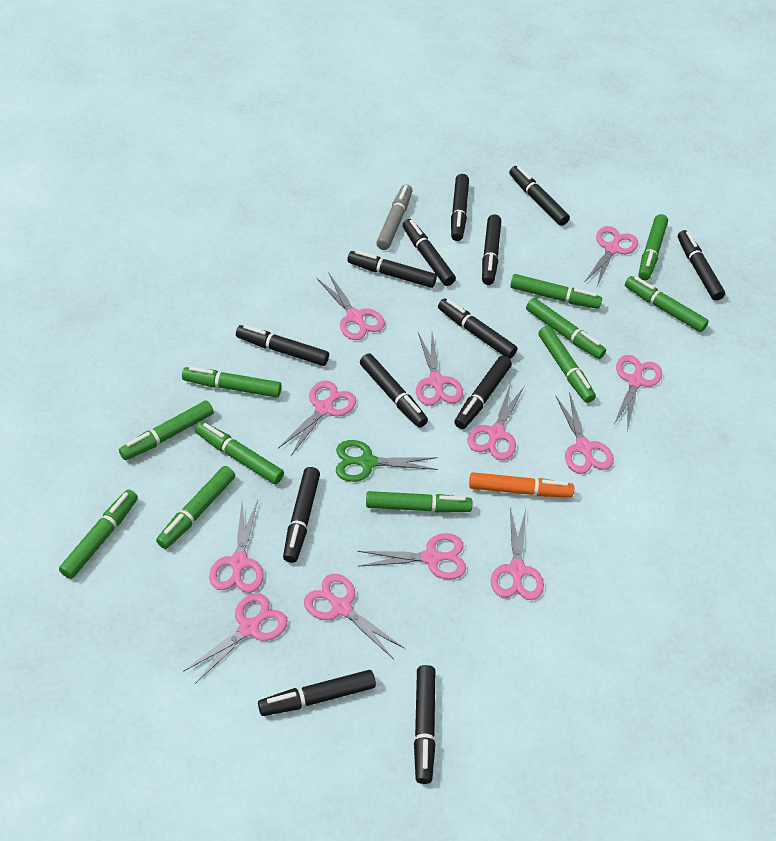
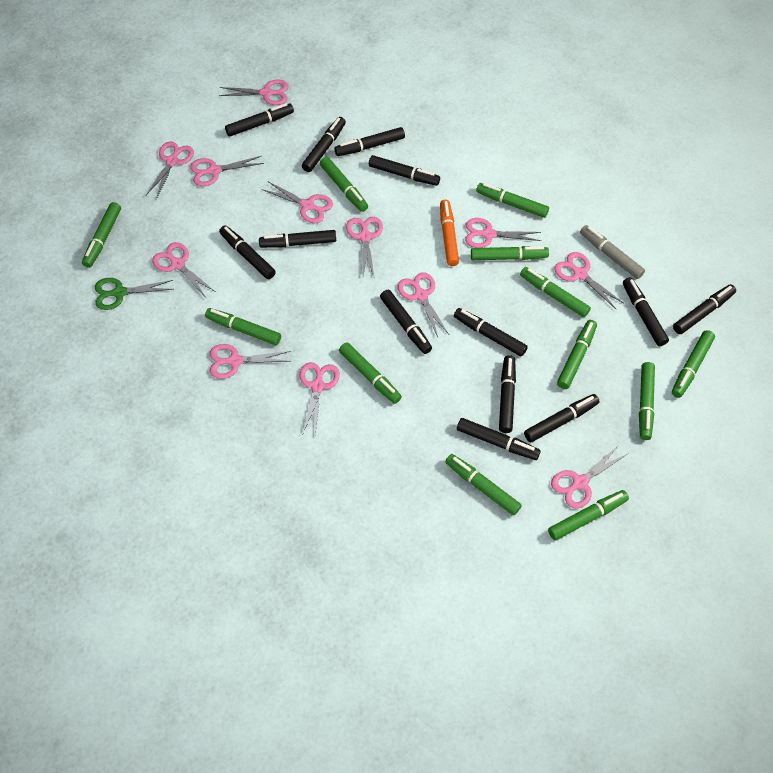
green marker: [59,489,138,579] [119,401,214,460] [156,466,235,549] [182,367,281,397] [195,422,284,484] [366,491,472,513] [510,274,602,309] [526,298,606,359] [538,326,596,403] [625,276,709,332] [638,214,668,280] = 11 -> [82,202,121,268] [205,308,281,345] [320,157,368,212] [339,342,402,404] [445,454,522,515] [471,246,549,260] [476,183,549,218] [520,267,591,317] [548,490,629,540] [557,320,597,389] [639,362,655,440] [672,330,715,398] = 12

